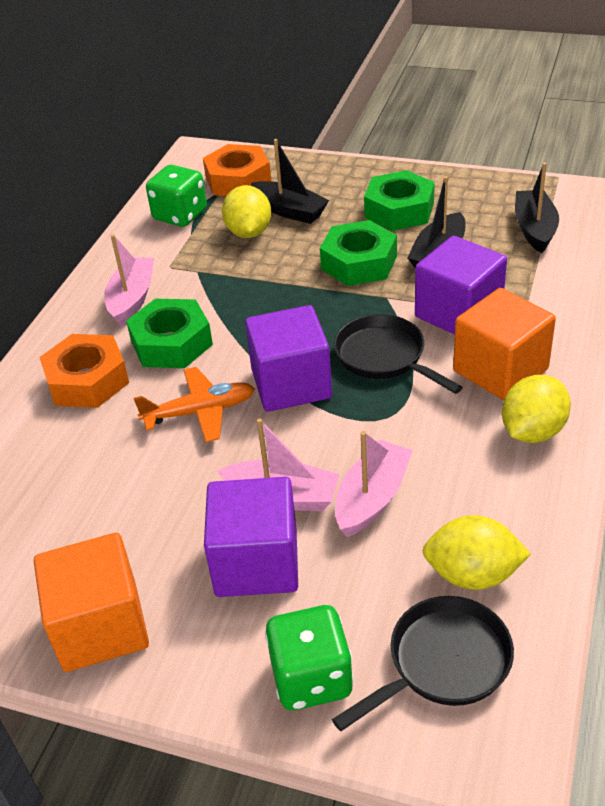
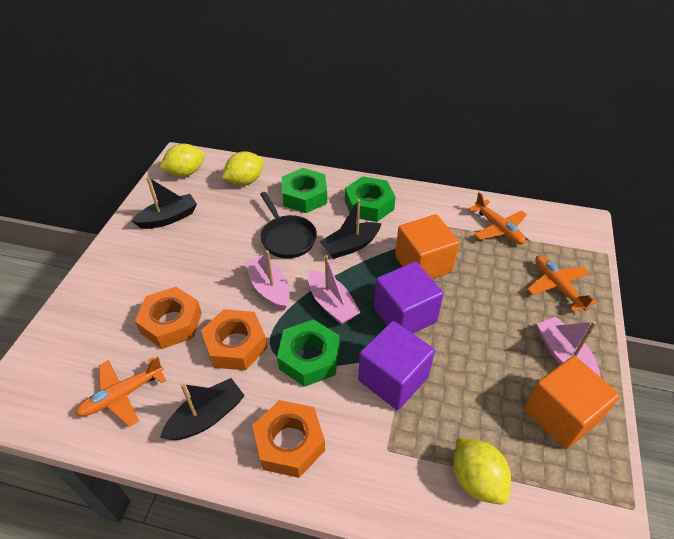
black pan: [332,596,514,731] [334,314,463,394] = 2 -> [260,192,317,258] = 1
green dice: [146,165,207,227] [265,605,354,710] = 2 -> none = 0
orange nut: [39,334,129,408] [203,144,271,196] = 2 -> [135,287,202,349] [201,309,267,370] [252,400,325,478] = 3
orange plane: [134,367,255,442] = 1 -> [76,357,166,427] [468,192,527,245] [527,255,597,312] = 3
purple cube: [204,477,298,597] [245,305,332,412] [415,236,507,334] = 3 -> [358,321,435,410] [374,262,444,333] = 2

